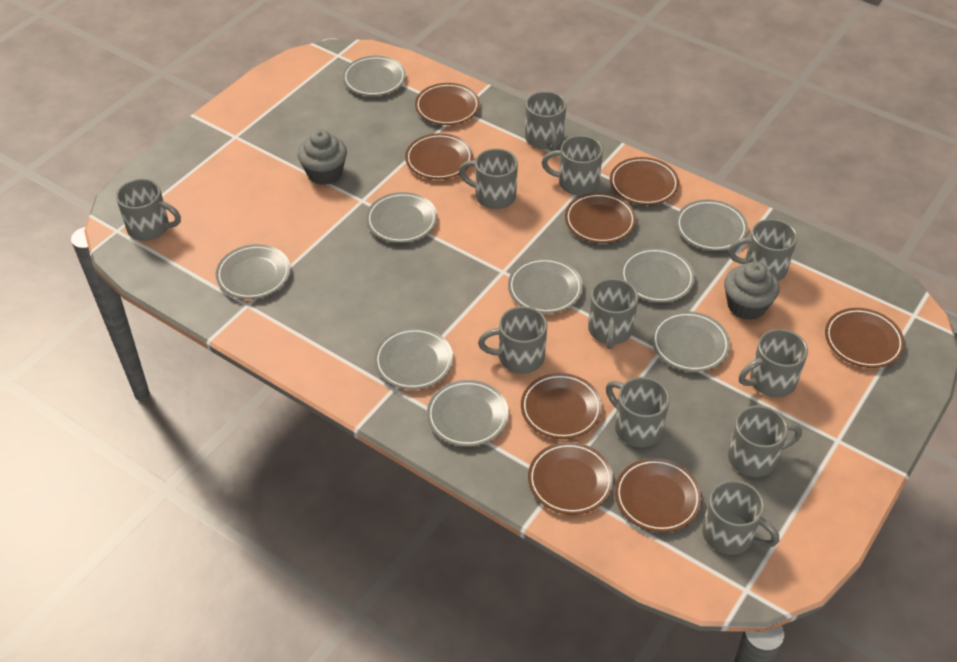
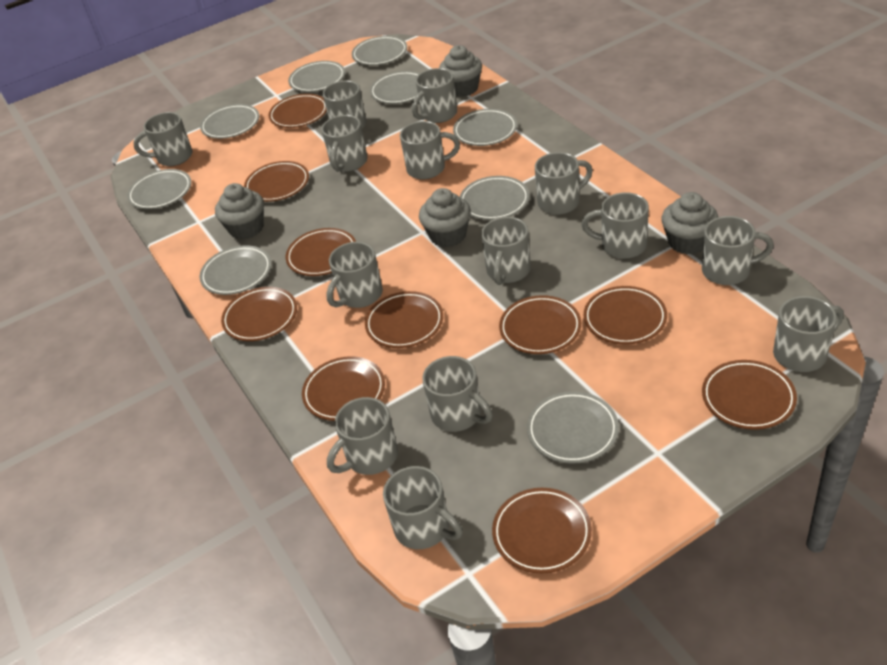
brown plate: [405,133,473,179] [415,83,480,125] [521,373,602,439] [528,442,614,515] [565,193,636,243] [610,157,679,205] [615,458,702,532] [825,308,905,368] = 8 -> [221,287,297,341] [244,161,309,202] [269,94,327,128] [286,228,356,276] [302,356,385,421] [365,291,443,348] [492,488,592,574] [499,295,581,354] [584,286,667,344] [702,360,797,430] = 10
grey cupcake: [297,130,347,185] [724,262,779,320] = 2 -> [215,183,264,239] [419,188,471,247] [439,45,482,97] [662,192,718,255] = 4
grey mug: [116,179,181,241] [459,148,518,209] [478,306,547,374] [525,91,566,151] [542,135,603,195] [588,278,638,349] [606,377,670,447] [702,480,779,555] [728,219,798,281] [728,405,802,477] [739,329,808,397] = 11 -> [133,112,193,166] [322,115,367,172] [323,81,366,129] [326,242,383,308] [327,397,398,475] [383,466,463,549] [400,121,460,179] [412,68,457,123] [422,356,493,432] [481,217,531,285] [535,152,593,215] [581,192,649,259] [702,216,774,285] [773,296,844,372] = 14

